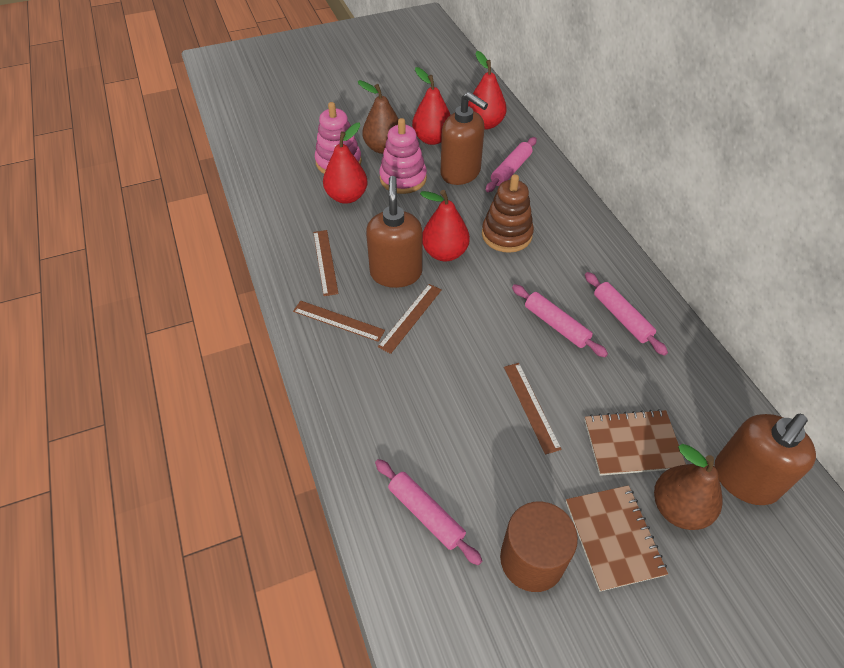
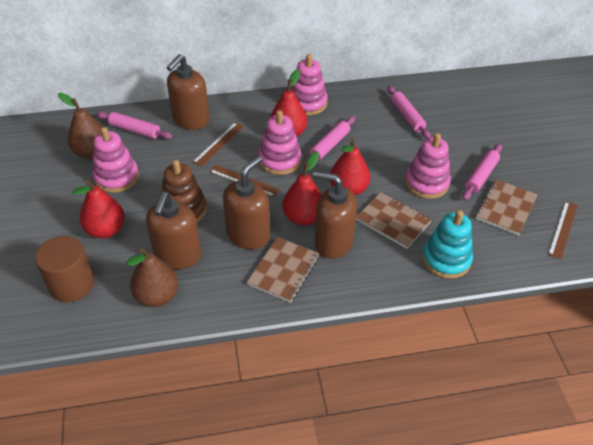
brown notebook: [566,485,668,592] [585,409,686,476] = 2 -> [247,237,319,303] [356,192,432,249] [476,179,538,236] = 3
brown ruler: [293,301,385,342] [313,230,339,296] [378,284,442,354] [504,363,562,455] = 4 -> [192,122,244,167] [209,164,280,197] [548,201,578,259] = 3
brown soap dispenser: [366,176,423,288] [441,92,488,185] [715,414,816,505] = 3 -> [146,192,201,269] [167,54,210,130] [223,156,270,250] [313,171,357,259] = 4
pink stacking toy: [315,102,362,174] [379,118,427,194] = 2 -> [93,127,139,193] [258,110,301,175] [290,54,328,116] [405,133,451,199] = 4
turquoise stacking toy: none = 0 -> [422,210,473,279] = 1

